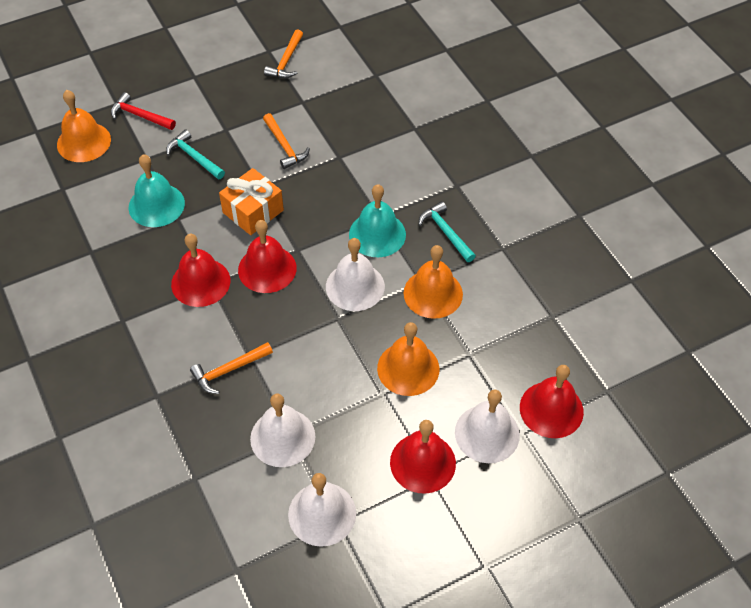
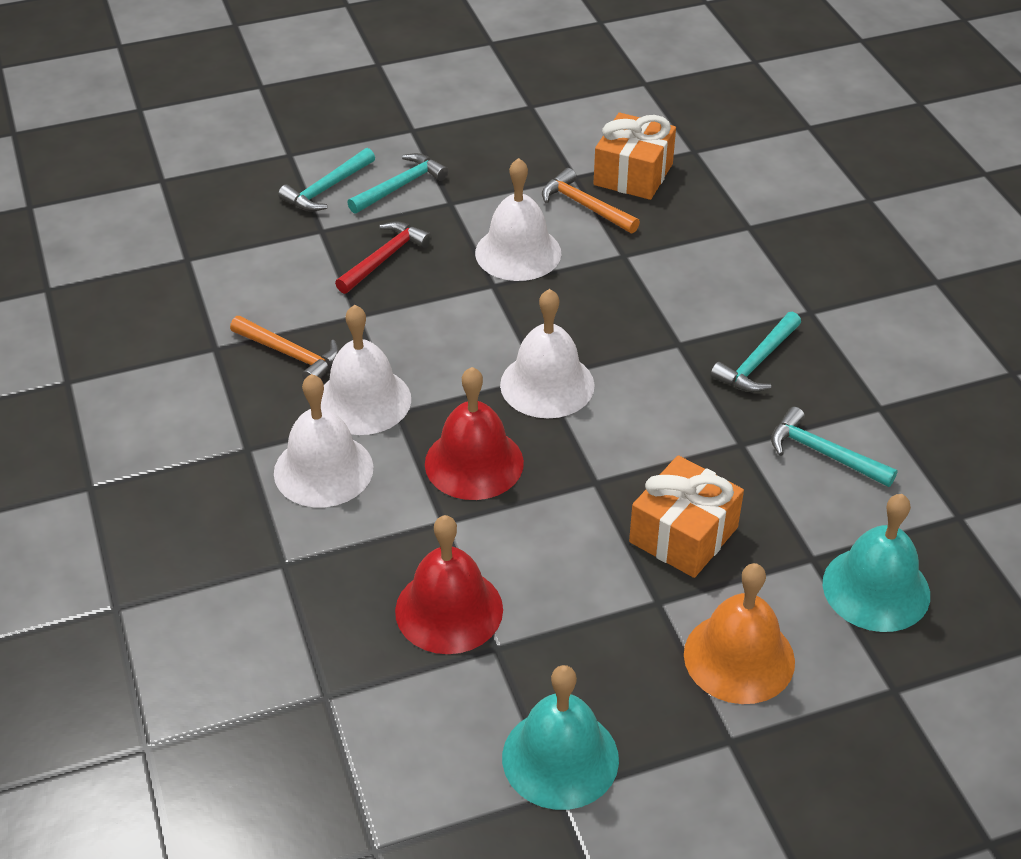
orange bell: [57,90,111,162] [377,322,439,396] [403,245,463,319] = 3 -> [684,563,795,704] = 1
orange gift: [219,168,284,235] = 1 -> [593,113,676,200] [629,455,744,578] = 2
orange hammer: [190,342,273,394] [263,113,310,169] [264,29,303,78] = 3 -> [230,316,339,380] [542,168,640,234] = 2
red bell: [171,234,230,307] [238,220,297,293] [390,420,456,494] [520,365,584,438] = 4 -> [395,515,503,654] [425,367,524,500] = 2
turquoise hammer: [166,130,225,179] [419,201,476,262] = 2 -> [278,148,375,211] [347,153,449,214] [711,312,801,392] [771,407,898,487] = 4

